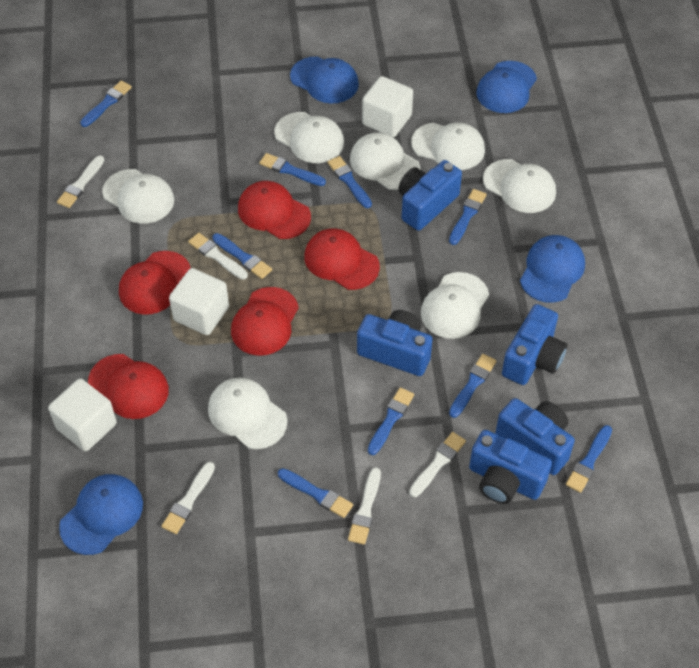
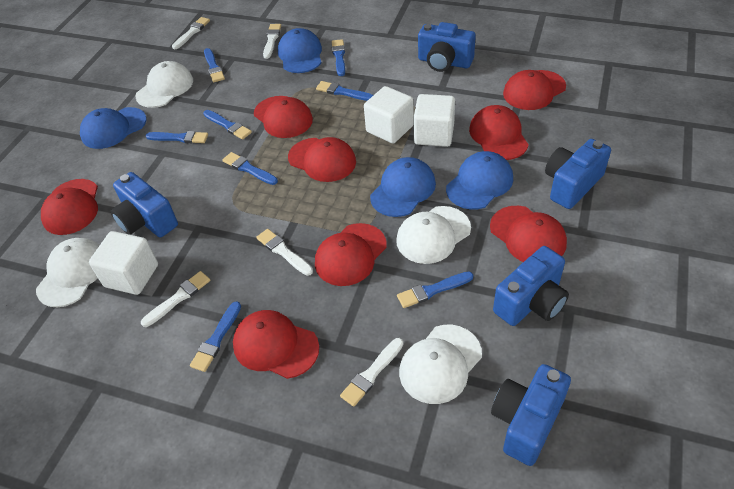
blue brush: [80,81,132,127] [212,233,272,279] [259,153,326,186] [278,468,353,518] [327,156,372,208] [368,387,414,455] [449,189,487,245] [449,354,497,418] [566,425,612,493] = 9 -> [145,131,208,143] [190,301,241,372] [203,110,252,140] [204,48,225,82] [222,152,278,185] [316,81,373,101] [332,39,345,76] [397,272,473,308] = 8
red cap: [88,354,169,419] [119,251,191,315] [231,287,299,356] [238,181,311,239] [304,229,380,290] = 5 -> [41,179,98,235] [233,310,319,379] [254,96,313,138] [288,137,356,182] [315,223,387,286] [469,105,529,160] [490,206,567,262] [503,70,566,110] = 8
white cap: [102,169,174,224] [208,377,287,449] [274,112,344,163] [350,132,420,190] [411,122,485,170] [421,272,489,339] [483,159,556,213] = 7 -> [36,238,100,307] [135,61,193,108] [396,206,471,264] [399,325,482,404] = 4

